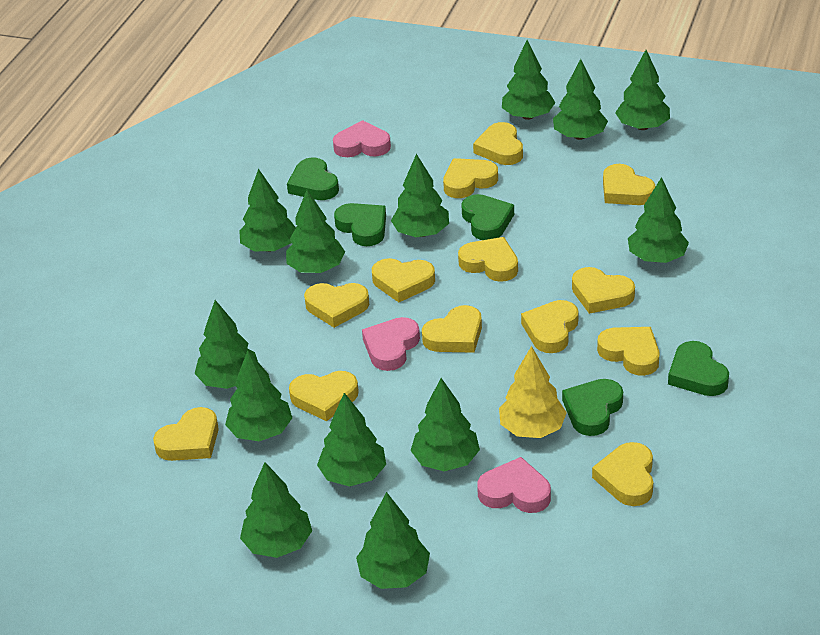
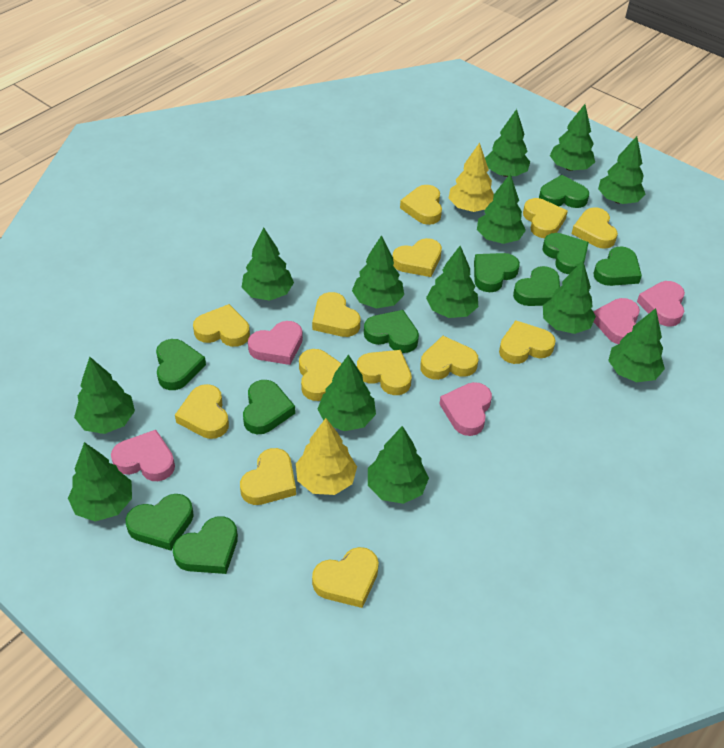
green heart: [287,157,339,200] [334,203,386,246] [461,194,514,240] [562,379,623,436] [668,341,729,396] = 5 -> [125,494,194,550] [156,339,206,390] [173,516,238,574] [243,380,295,434] [364,310,419,353] [474,253,520,292] [513,266,560,306] [539,175,589,208] [542,233,589,274] [594,246,642,286] = 10
pink heart: [333,120,391,157] [362,317,420,371] [477,457,551,513] = 3 -> [111,430,175,481] [248,321,303,365] [439,382,492,436] [593,298,640,344] [637,281,685,327] = 5
yellow tree: [499,346,567,438] = 1 -> [296,418,357,495] [448,143,494,212] = 2

